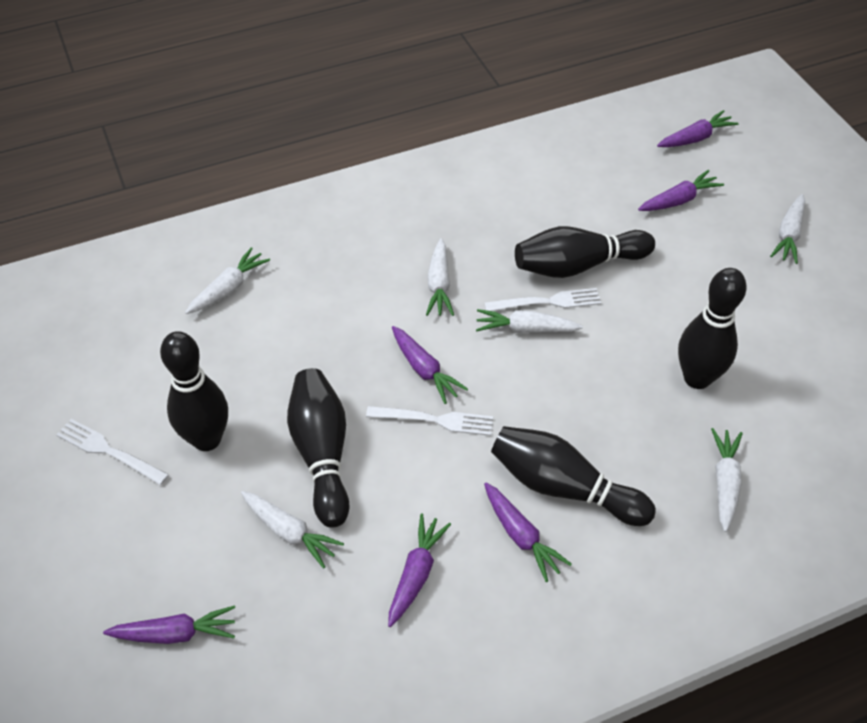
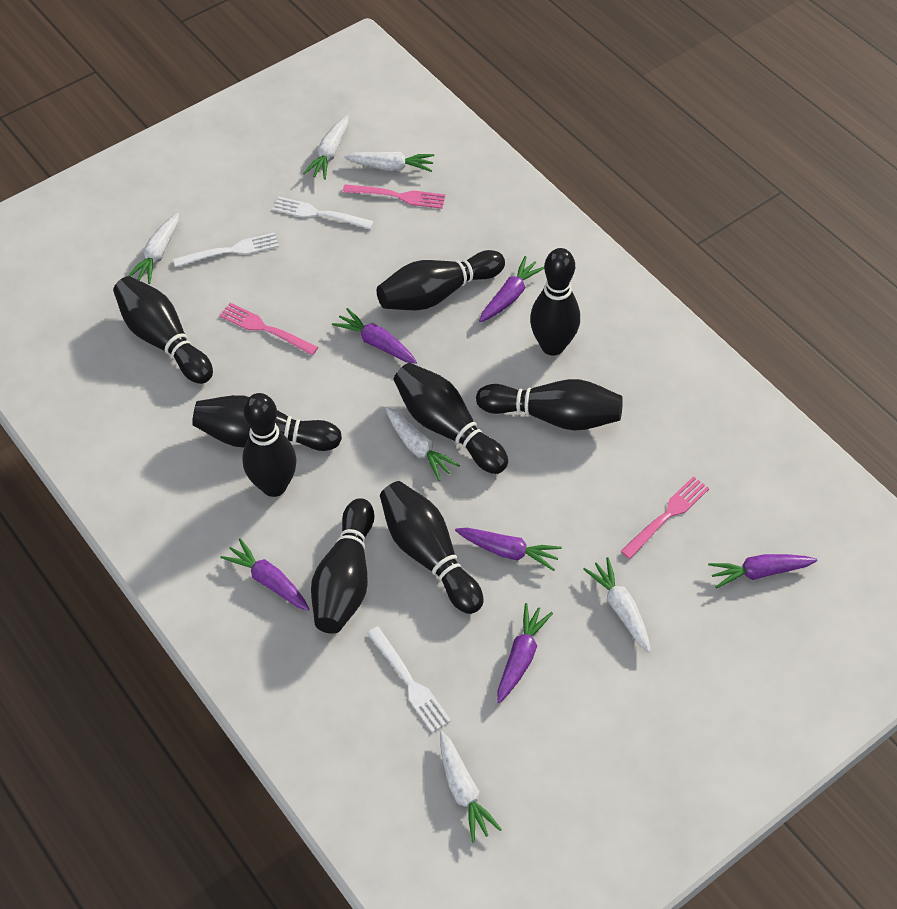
black bowling pin: [160,331,228,451] [287,368,349,527] [491,426,656,526] [515,226,655,278] [678,268,747,389] = 5 -> [113,276,213,384] [192,395,342,451] [242,393,297,497] [311,498,374,634] [377,250,505,310] [380,481,483,614] [394,363,508,474] [476,379,623,431] [530,248,580,355] = 9
pink fork: none = 0 -> [219,303,318,355] [343,184,445,209] [621,476,709,559] = 3

